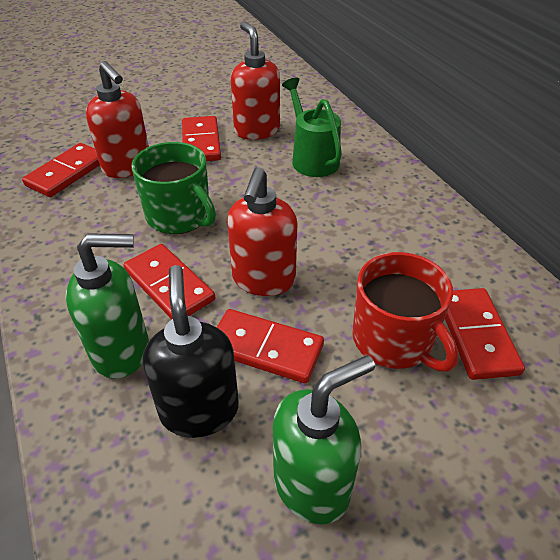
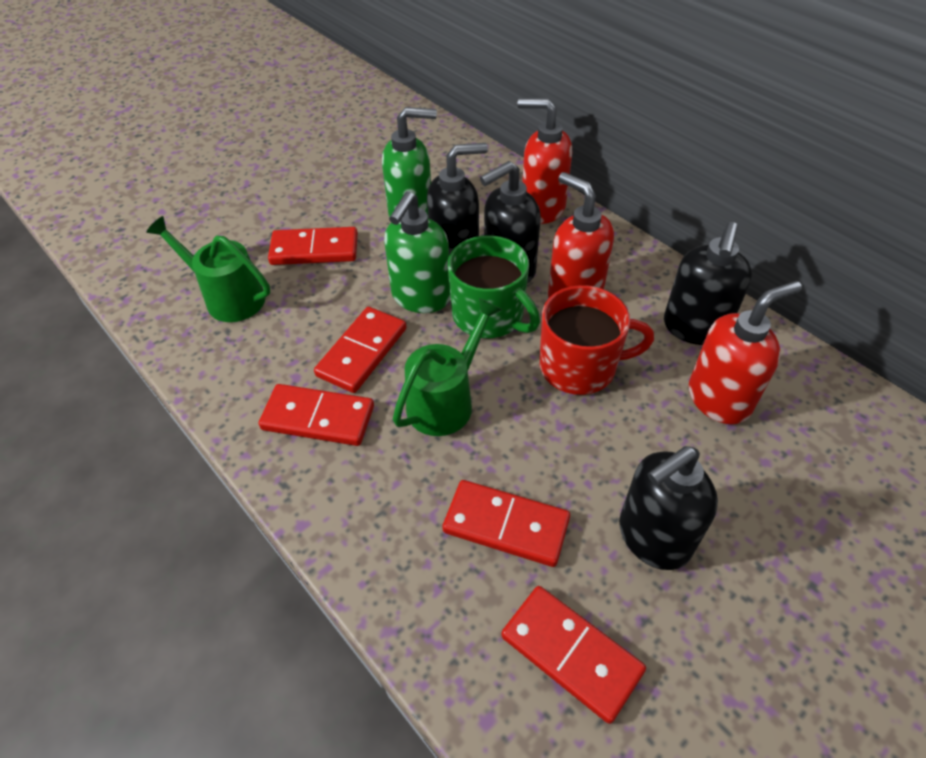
black soap dispenser: [143,265,239,438] = 1 -> [427,143,488,255] [480,161,541,283] [619,446,718,570] [664,222,752,345] = 4
green watering can: [282,78,342,177] = 1 -> [146,216,270,322] [393,298,502,436] = 2

